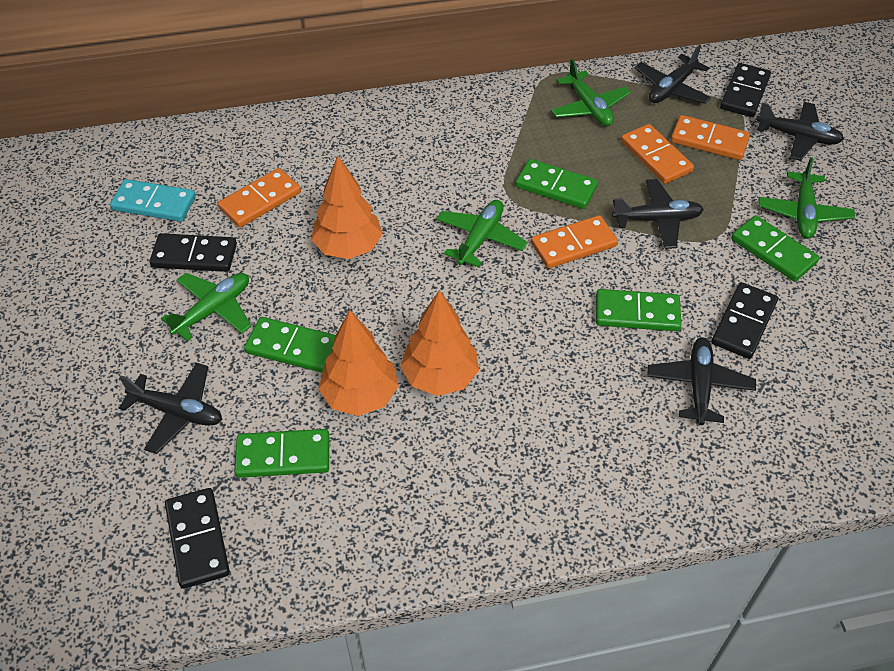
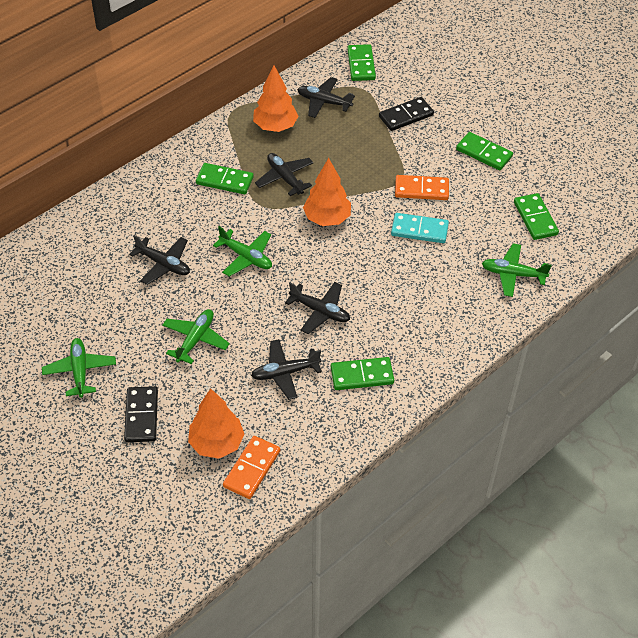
black domino: [150,233,237,272] [165,488,230,589] [711,282,778,359] [720,63,771,117] = 4 -> [124,386,158,442] [379,97,434,131] = 2
orange domino: [218,168,301,228] [531,215,618,269] [621,124,694,184] [671,115,750,160] = 4 -> [223,436,280,499] [395,175,449,200] = 2

